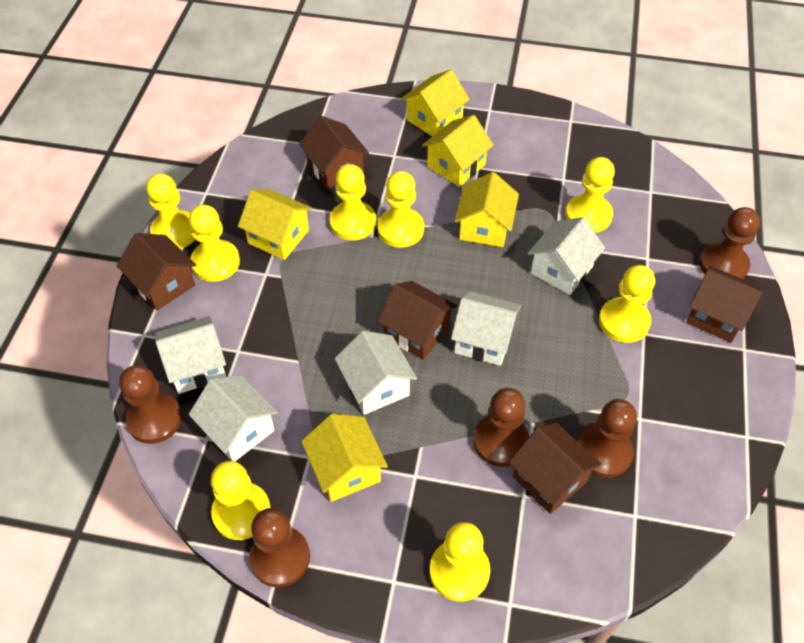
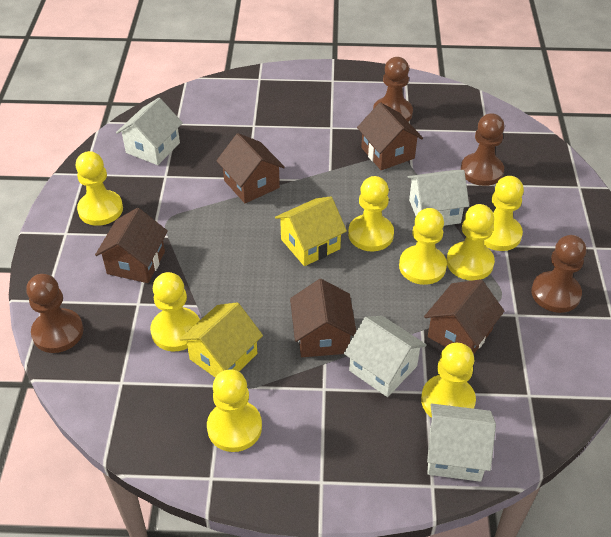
brown pawn: [119,365,182,444] [249,508,310,587] [473,388,529,467] [578,399,637,478] [699,207,760,279] = 5 -> [26,274,84,353] [373,57,413,122] [461,113,504,186] [531,235,586,313] = 4
white house: [155,316,226,394] [189,375,278,461] [335,331,417,415] [451,291,521,366] [528,217,605,295] = 5 -> [116,98,183,165] [344,316,427,397] [408,170,469,226] [427,404,496,482] = 4
yellow house: [238,189,312,260] [301,414,388,502] [401,69,470,136] [422,115,494,187] [455,172,519,247] = 5 -> [180,302,263,377] [275,196,347,266] = 2

